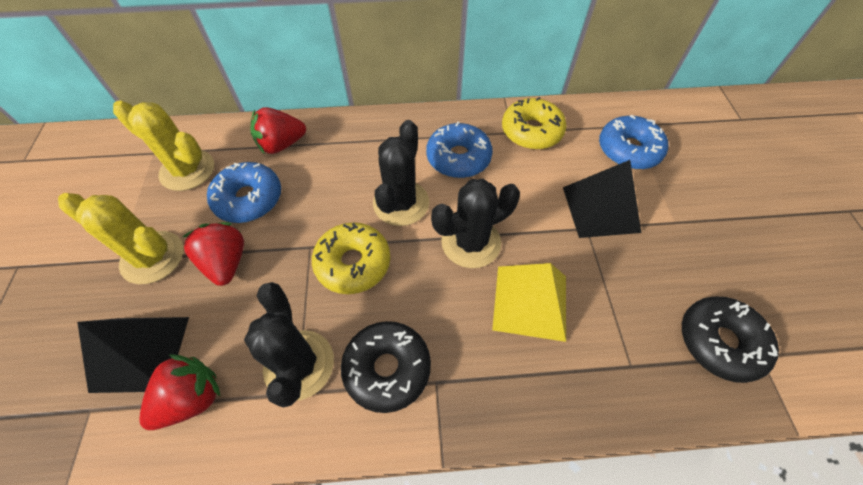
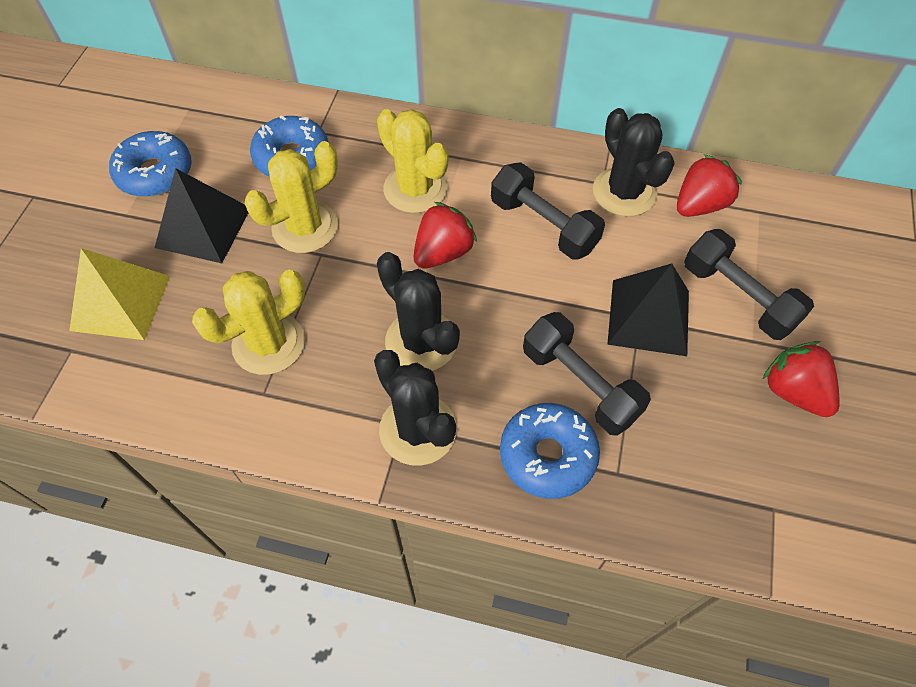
black donut: [341,321,431,413] [682,297,779,383] = 2 -> none = 0
black dumbbell: none = 0 -> [491,162,605,260] [523,312,651,436] [684,229,814,340] = 3
yellow cactus: [58,193,183,284] [113,101,214,191] = 2 -> [192,270,305,375] [245,141,338,253] [377,109,448,213] = 3
yellow donut: [312,222,390,294] [502,97,567,150] = 2 -> none = 0

